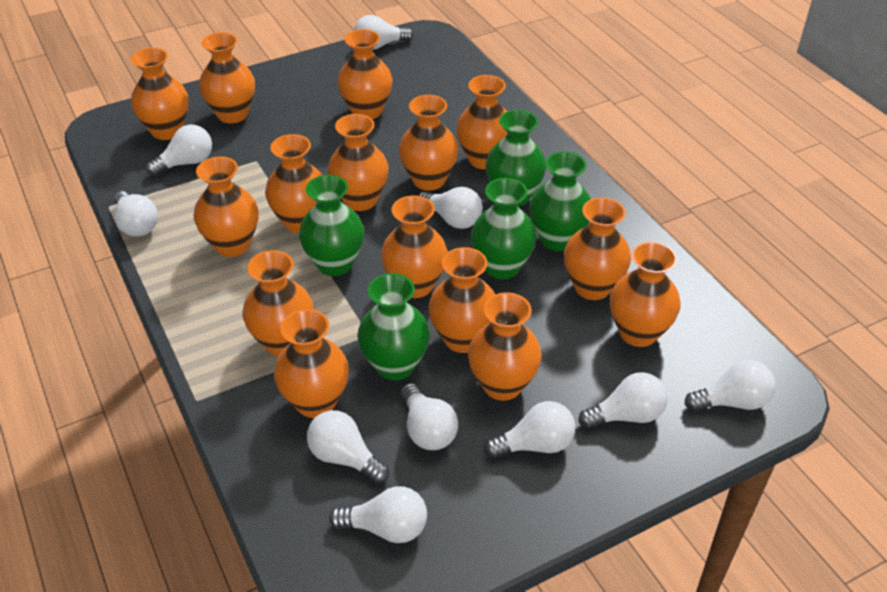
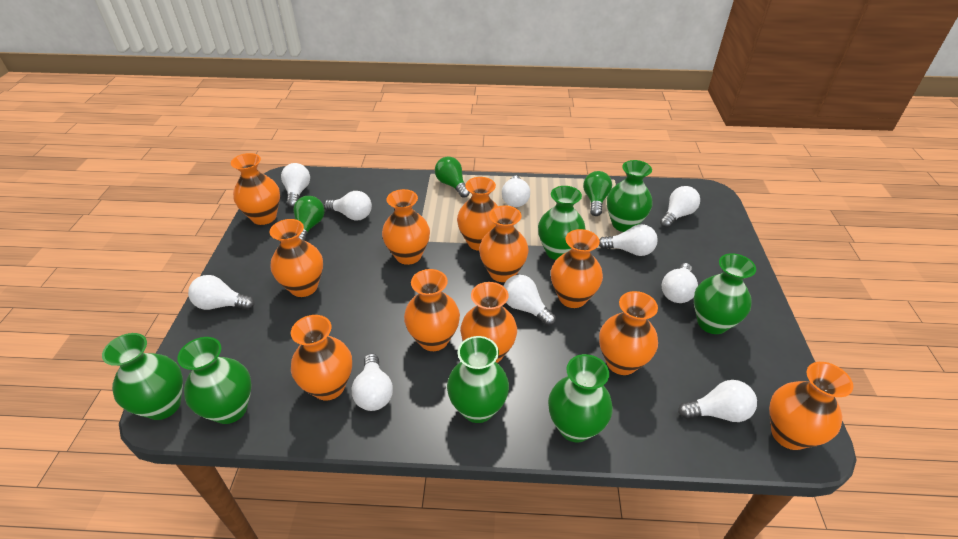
green light bulb: none = 0 -> [293,196,325,241] [435,156,470,198] [583,171,612,216] = 3
green vase: [299,175,364,276] [357,273,430,380] [471,178,537,279] [486,110,546,207] [529,151,591,251] = 5 -> [102,333,183,420] [177,337,252,424] [447,336,509,423] [538,186,586,260] [548,354,613,442] [607,160,653,232] [694,253,756,334] = 7
orange vase: [131,48,189,140] [194,156,258,257] [199,32,255,123] [243,250,314,356] [265,134,322,233] [274,309,349,418] [328,114,389,211] [338,29,393,119] [381,195,448,298] [399,95,459,191] [428,247,495,353] [456,75,507,169] [468,292,542,401] [564,197,631,300] [610,242,681,347] = 15 -> [231,153,280,225] [269,219,323,297] [291,315,352,400] [382,189,430,265] [404,269,460,351] [457,177,498,251] [460,282,517,363] [479,206,529,282] [551,229,603,308] [599,291,658,375] [769,362,853,450] = 11

